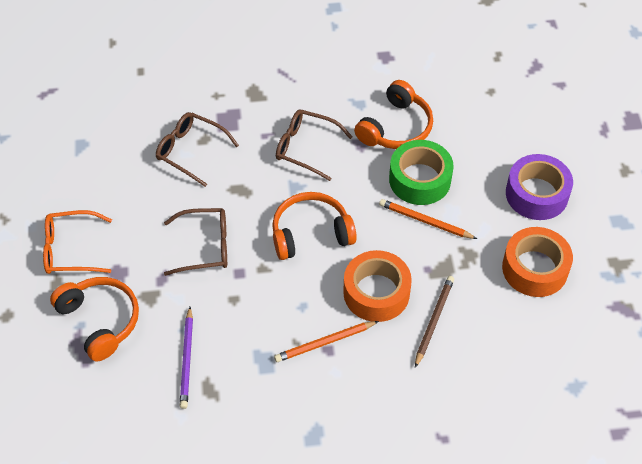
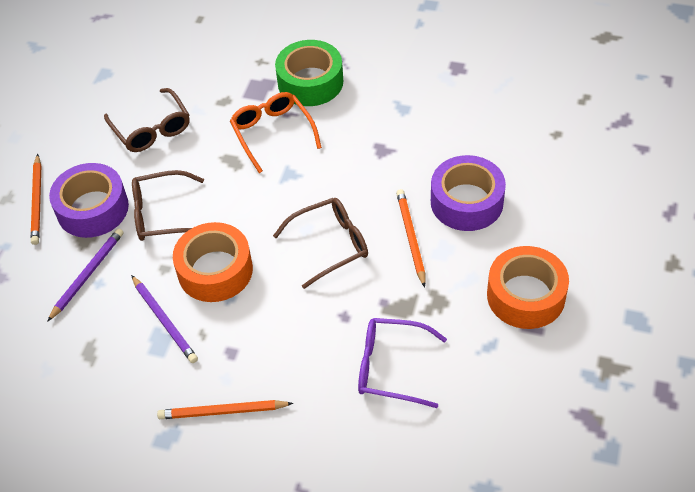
brown pencil: [415,276,454,368] = 1 -> none = 0
orange headphones: [50,277,139,361] [272,192,357,260] [354,80,433,149] = 3 -> none = 0
orange pencil: [274,321,379,362] [379,199,477,239] = 2 -> [31,154,41,245] [157,400,294,419] [396,189,425,288] = 3
purple glasses: none = 0 -> [358,318,447,408] = 1
purple pencil: [180,307,193,409] = 1 -> [47,228,124,322] [131,275,198,363] = 2
purple tape: [506,154,573,220] = 1 -> [49,163,129,238] [431,155,506,231] = 2

